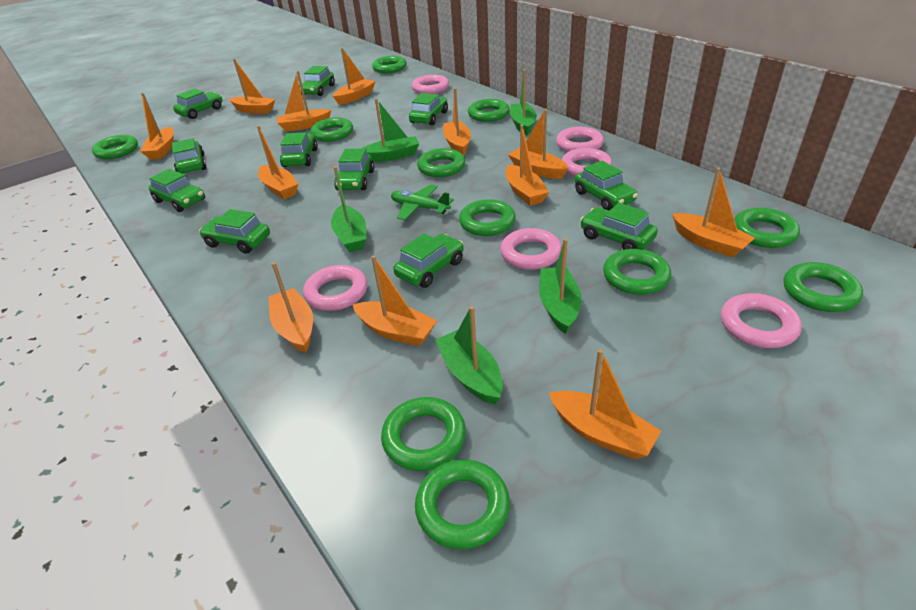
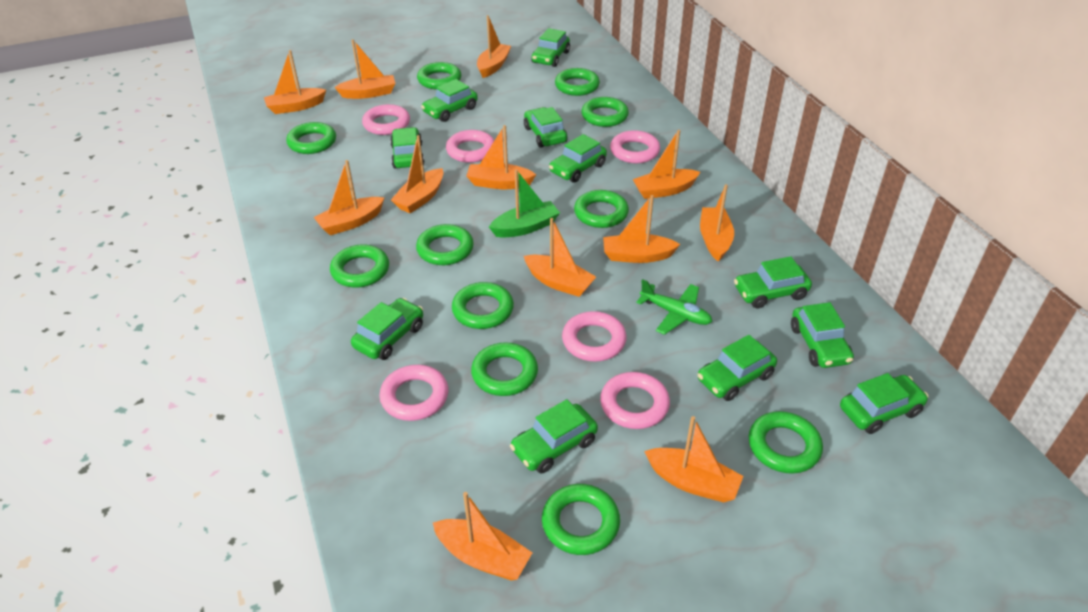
green boat: [331,166,367,252] [361,98,419,162] [435,306,503,405] [510,70,537,135] [539,238,582,334] = 5 -> [489,169,560,238] = 1

